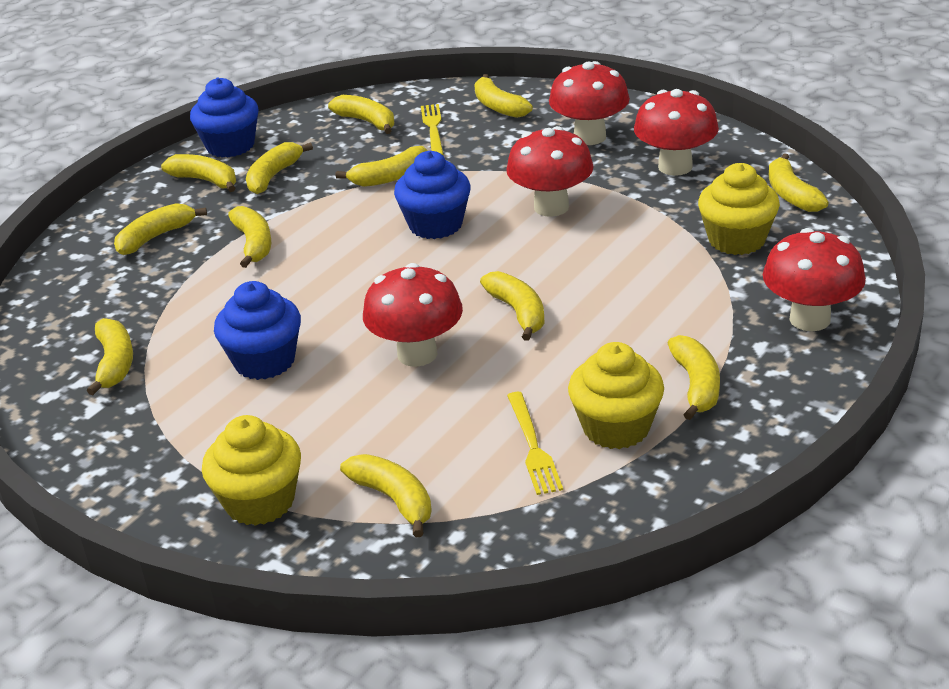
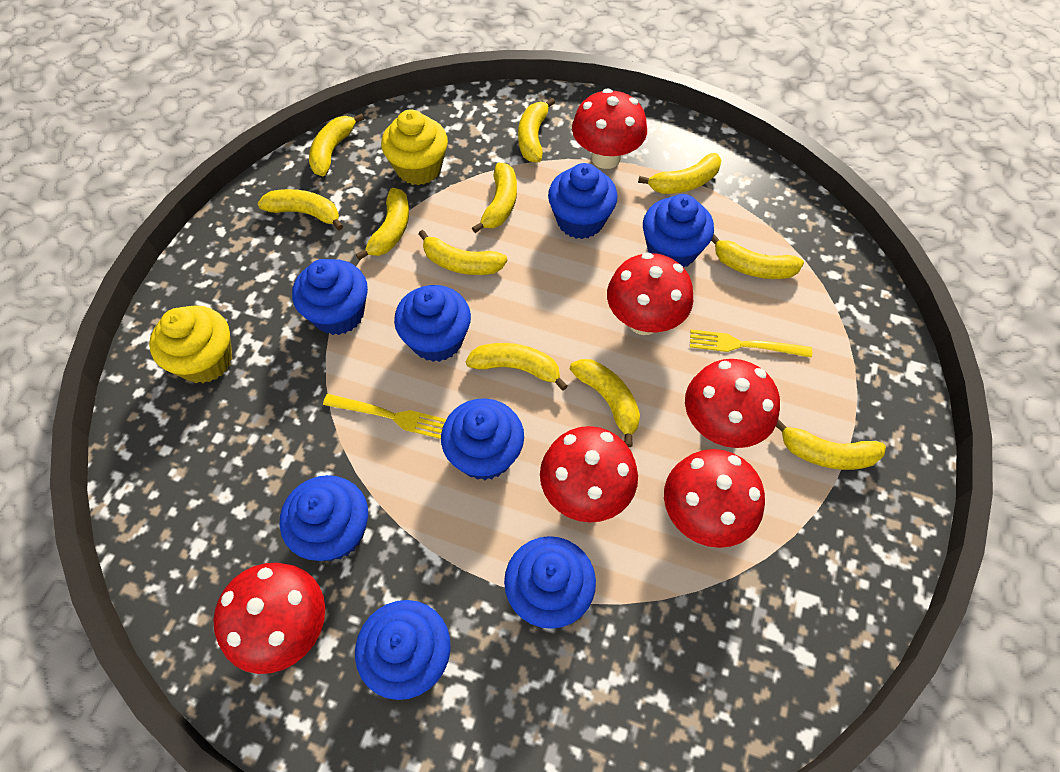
blue cupcake: [190,78,259,158] [214,281,301,380] [394,151,471,239] = 3 -> [280,475,368,561] [292,259,368,335] [355,600,451,700] [394,285,471,362] [441,398,524,480] [504,536,596,629] [548,163,618,239] [643,194,714,268] = 8
red mushroom: [363,263,463,367] [506,126,594,217] [549,61,630,145] [634,89,719,176] [763,228,866,331] = 5 -> [213,563,325,674] [540,426,638,522] [572,89,647,169] [607,252,693,335] [664,449,765,548] [685,359,780,448] = 6
yellow banana: [87,318,133,395] [114,203,207,255] [161,154,236,192] [228,206,271,268] [246,142,313,194] [328,95,394,134] [336,146,428,187] [340,454,432,537] [474,74,533,118] [480,271,545,341] [667,335,720,420] [769,154,829,212] = 12 -> [257,189,343,231] [309,113,364,176] [356,188,409,260] [418,230,508,275] [465,343,568,391] [472,163,517,233] [518,98,555,162] [570,359,640,447] [638,153,721,194] [711,234,804,279] [776,419,886,470] = 11
yellow cupcake: [202,415,301,526] [568,342,664,449] [698,163,780,255] = 3 -> [149,305,232,383] [381,109,448,185] = 2

